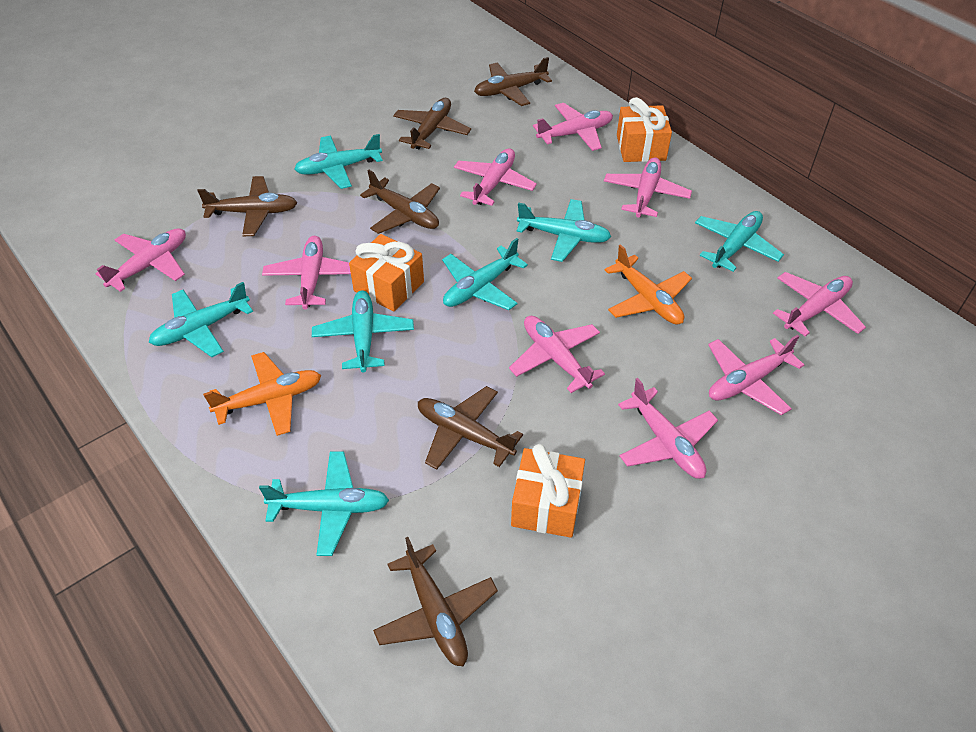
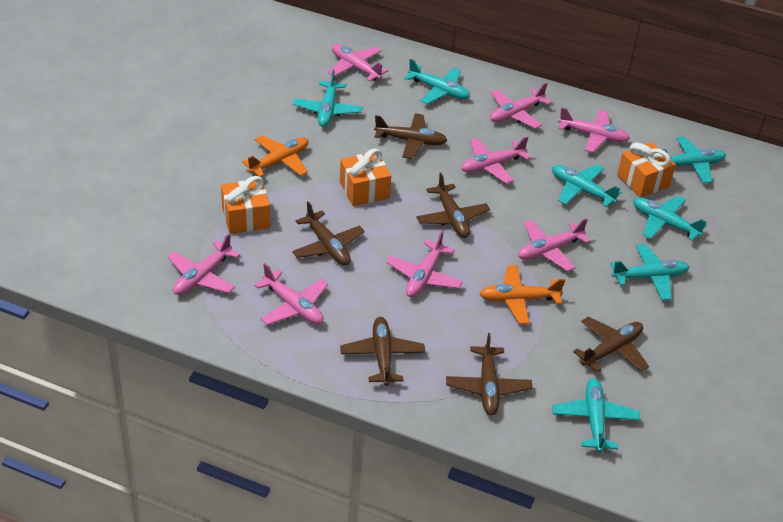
pink plane: [96,228,186,292] [262,236,351,310] [454,148,537,206] [509,316,605,393] [533,103,613,151] [604,157,692,218] [618,378,718,479] [708,335,804,415] [773,272,866,336] = 9 -> [167,233,240,295] [254,263,328,325] [328,44,389,82] [386,231,463,297] [461,136,531,184] [490,83,552,129] [518,218,591,272] [558,107,630,153] = 8

